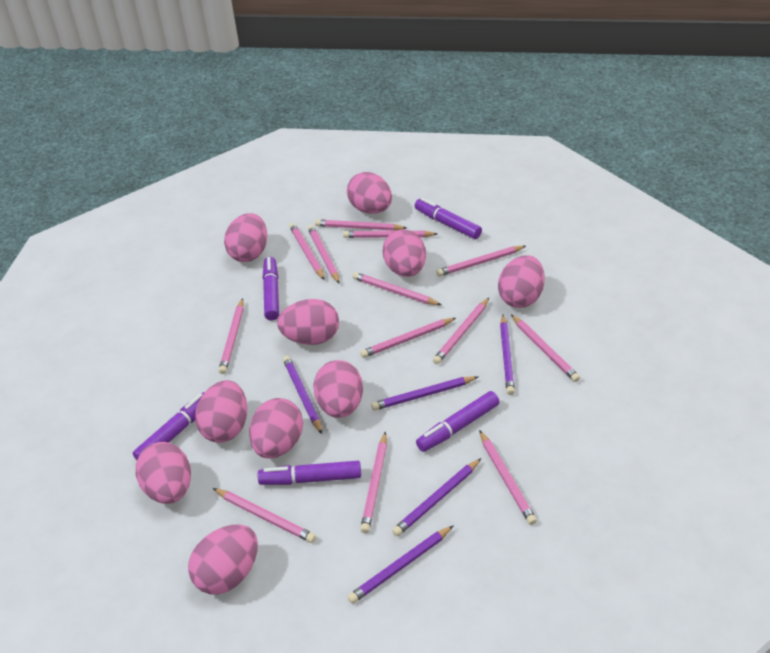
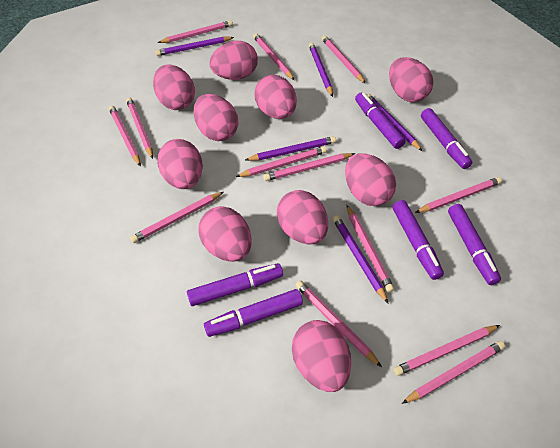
purple marker: [133,392,205,460] [258,461,361,485] [263,257,279,321] [415,198,482,239] [416,391,500,452] = 5 -> [187,263,283,306] [204,289,303,337] [355,92,406,149] [393,200,444,280] [421,108,472,169] [448,204,501,285] = 6

